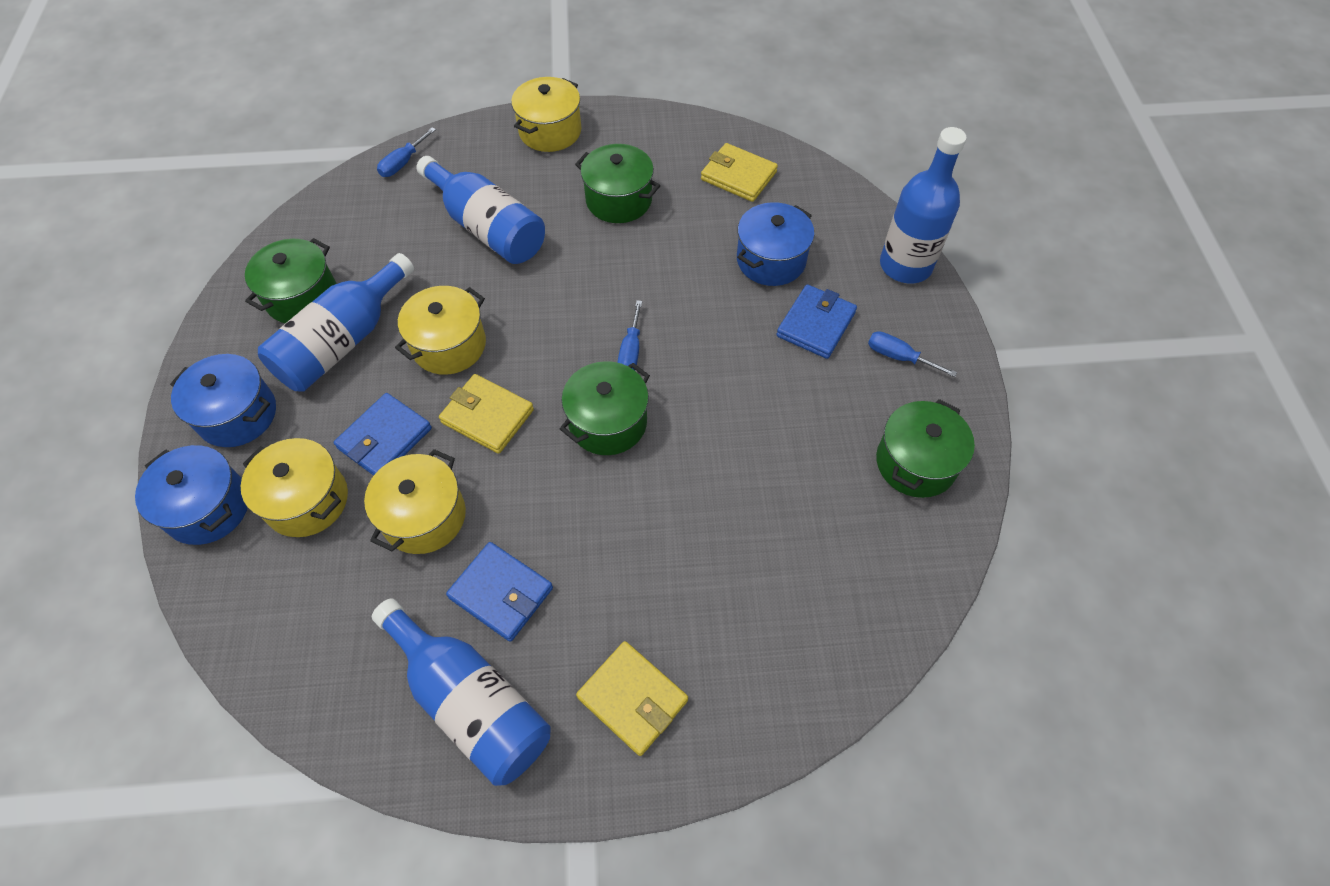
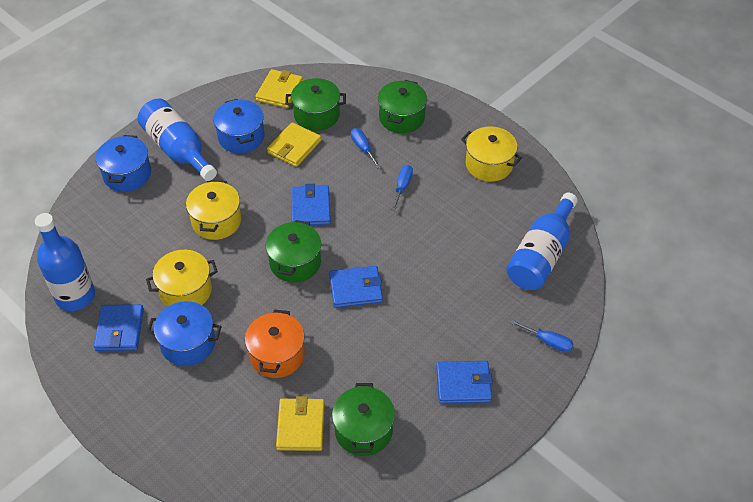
blue bottle: [258,253,414,392] [372,598,551,786] [416,156,545,264] [880,127,967,284] = 4 -> [35,213,95,311] [138,99,217,181] [506,193,578,290] = 3
blue wallet: [334,393,432,476] [446,542,553,642] [776,284,857,359] = 3 -> [94,304,144,351] [291,184,331,225] [329,266,383,308] [436,361,493,404] = 4
orange pot: none = 0 -> [245,309,305,378] = 1
yellow pot: [241,438,348,537] [364,449,466,554] [395,286,486,375] [511,77,581,152] = 4 -> [146,250,218,307] [186,180,241,240] [461,126,522,182] = 3

